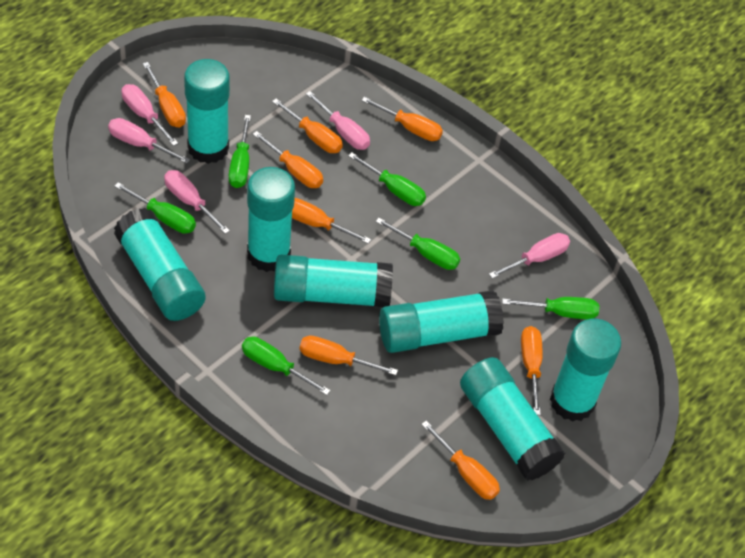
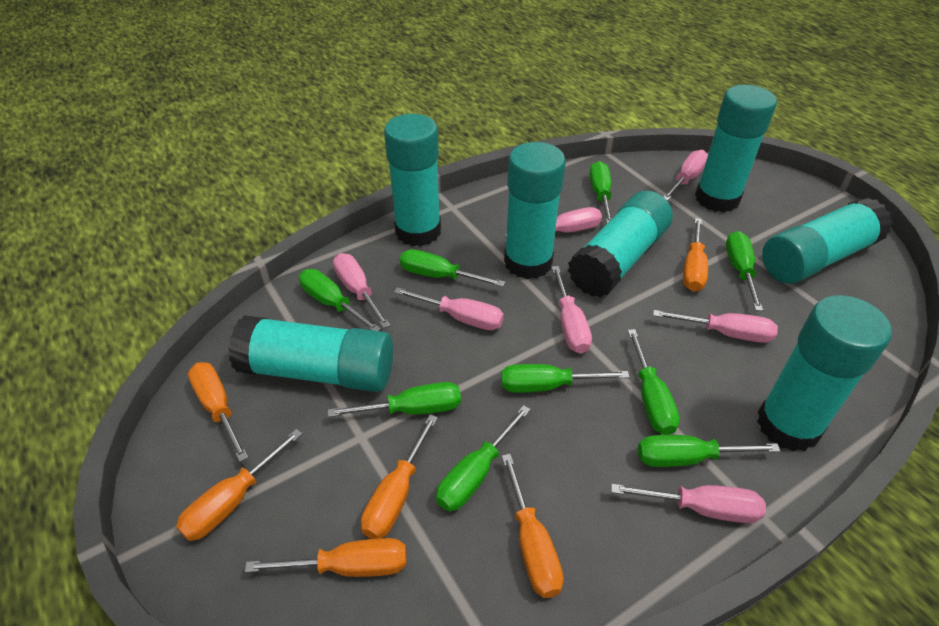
green screwdriver: [114,182,196,234] [229,115,251,188] [242,336,330,395] [348,152,426,206] [375,218,460,270] [502,297,599,319] = 6 -> [299,269,381,331] [328,382,461,417] [400,249,505,287] [436,405,531,511] [501,364,630,393] [589,161,611,223] [627,329,680,435] [638,435,780,467] [726,231,763,311] = 9
orange screwdriver: [143,62,186,127] [253,131,323,188] [272,99,343,153] [292,198,371,244] [299,335,398,375] [361,97,443,141] [421,421,500,500] [521,326,543,415] = 8 -> [176,429,302,541] [188,362,249,462] [245,538,406,577] [361,415,438,539] [501,454,564,598] [683,218,708,292] = 6
pink screwdriver: [108,118,190,164] [121,84,178,146] [164,170,230,234] [306,91,370,150] [489,233,570,279] = 5 -> [333,253,390,328] [394,287,504,330] [505,207,602,238] [551,266,592,354] [611,484,766,523] [653,310,778,343] [663,150,708,201] = 7

